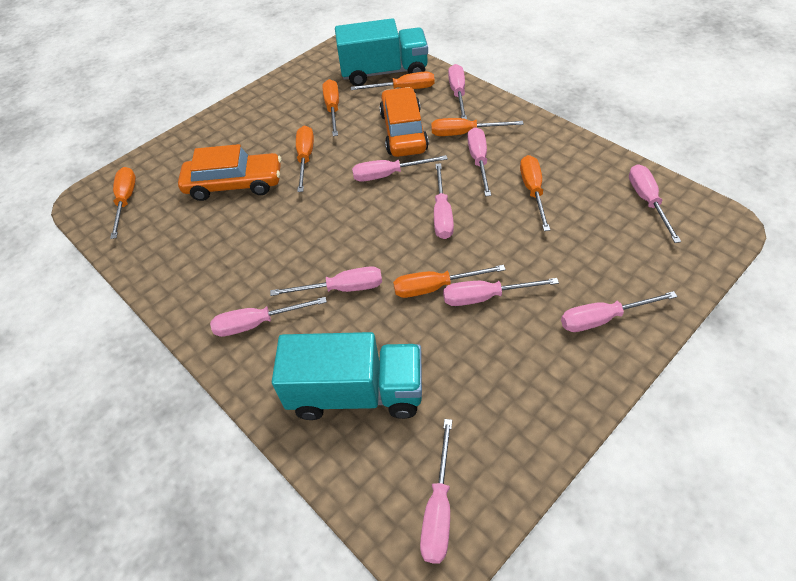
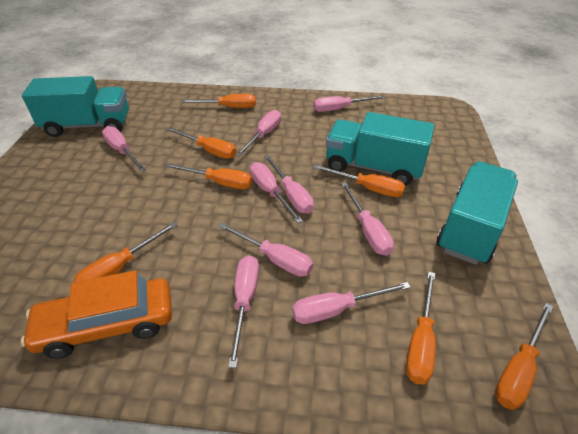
orange car: [178,144,281,201] [379,87,429,157] = 2 -> [21,270,172,359] = 1
pink screwdriver: [210,297,327,337] [270,266,382,296] [352,155,448,182] [420,419,452,564] [434,163,454,239] [443,278,559,306] [448,64,467,119] [467,127,491,196] [561,291,678,332] [629,164,681,243] = 10 -> [102,126,146,171] [218,223,313,277] [228,255,259,368] [236,110,281,157] [250,162,303,223] [264,155,314,214] [292,282,411,324] [313,95,385,112] [341,183,394,256] = 9
turquoise truck: [272,332,422,420] [335,18,428,86] = 2 -> [22,76,129,137] [326,112,434,186] [436,161,518,265] = 3

